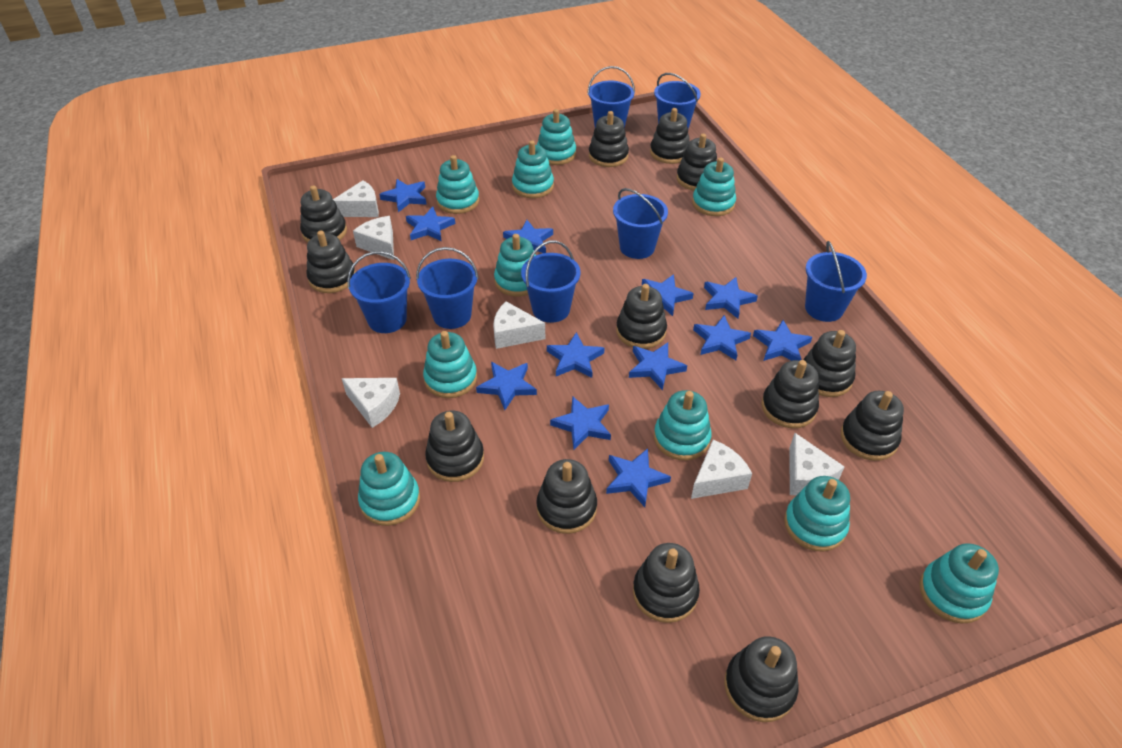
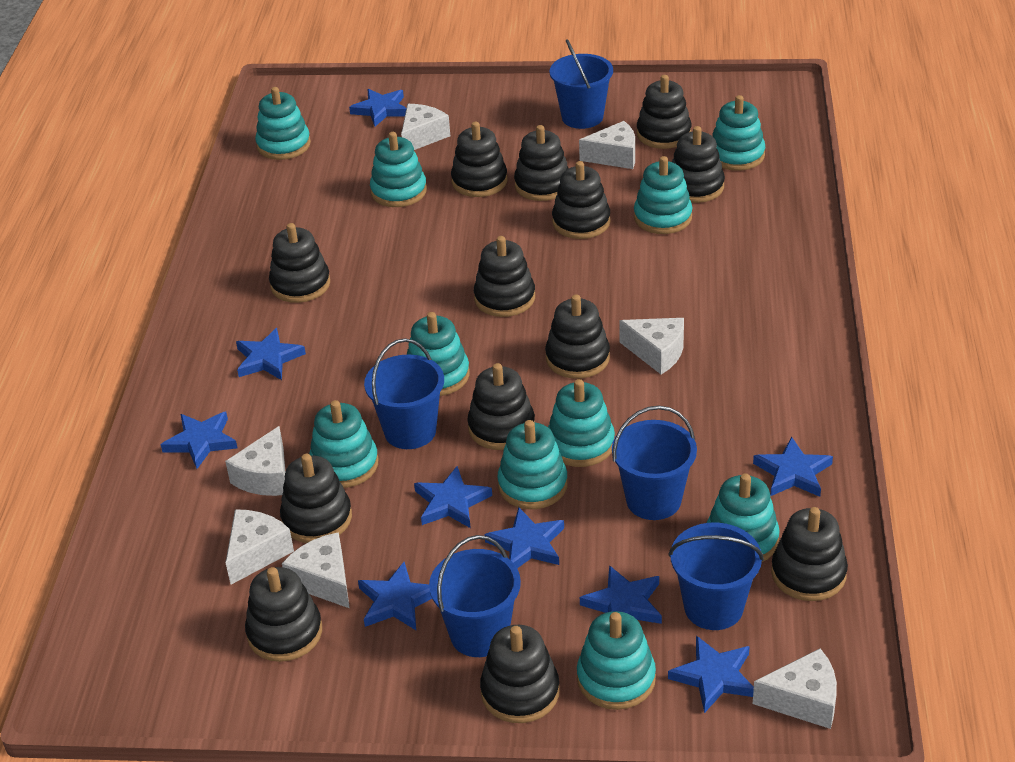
blue bucket: [347,251,411,333] [416,247,479,329] [521,241,581,323] [587,66,635,128] [613,188,668,259] [654,73,701,129] [805,241,867,322] = 7 -> [364,338,444,449] [429,535,521,657] [549,39,613,129] [612,406,697,520] [669,523,764,630] = 5
blue star: [379,179,427,212] [406,207,455,242] [476,362,537,410] [503,220,553,253] [547,332,605,378] [550,396,611,449] [606,448,671,507] [629,343,687,390] [642,274,694,316] [693,315,751,360] [704,277,758,319] [753,320,812,361] = 12 -> [161,412,238,469] [236,328,306,380] [349,89,406,126] [358,562,432,630] [414,466,492,528] [484,507,564,568] [580,565,662,624] [668,636,754,713] [753,437,833,497] = 9
white cheese: [333,180,379,217] [342,378,400,428] [353,216,394,260] [493,301,545,349] [691,440,752,499] [789,433,844,495] = 6 -> [225,426,285,496] [225,509,294,585] [282,532,350,608] [401,104,450,150] [579,121,635,169] [619,318,684,374] [753,648,837,729] = 7

